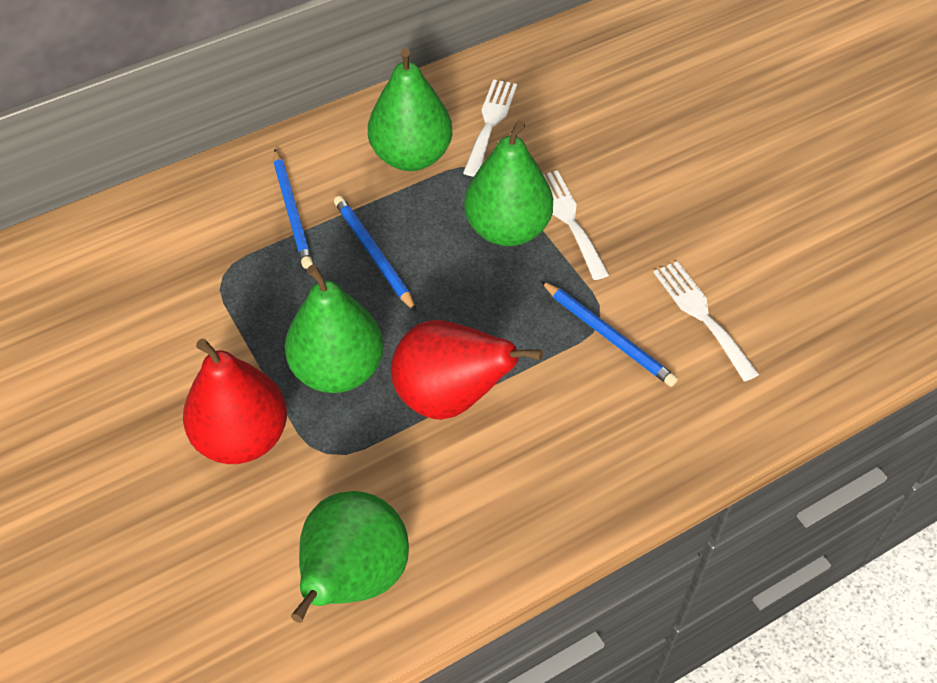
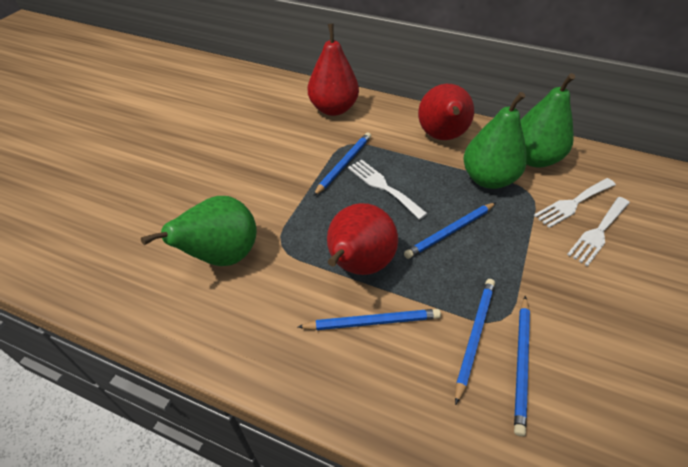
blue pencil: [274,149,313,269] [334,196,417,312] [541,281,678,387] = 3 -> [298,309,441,330] [313,132,371,196] [404,202,496,259] [455,279,495,405] [514,296,530,436] = 5
green pear: [285,265,384,393] [291,491,409,623] [368,48,452,171] [464,120,553,246] = 4 -> [141,196,257,266] [463,92,527,189] [520,73,575,167] = 3
red pear: [183,339,287,464] [391,320,543,420] = 2 -> [308,23,359,116] [327,203,398,275] [418,84,474,140] = 3

